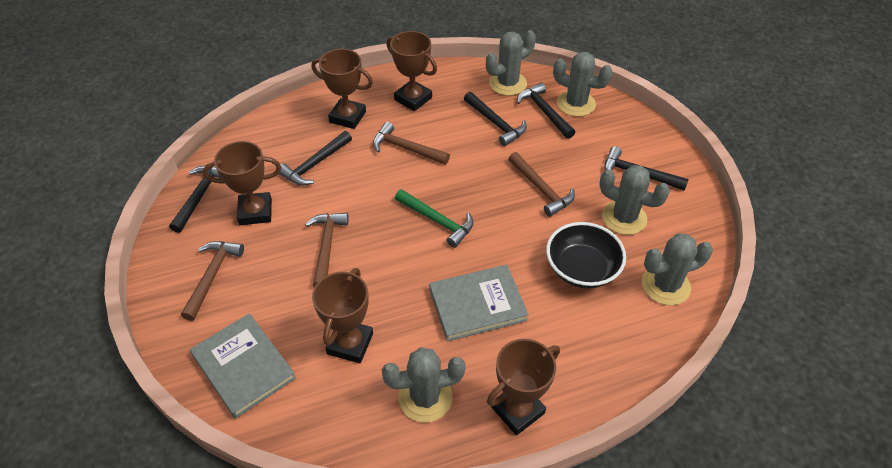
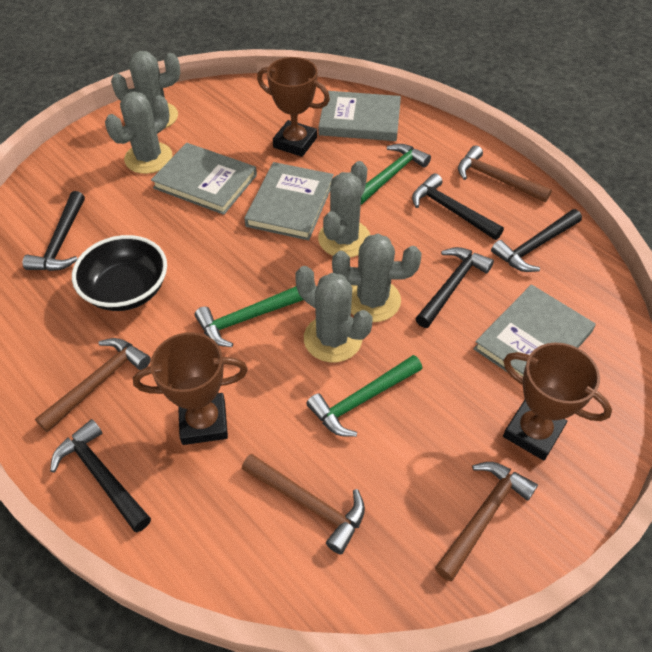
brown trophy: [203,141,281,225] [311,49,373,129] [312,268,373,363] [387,31,437,111] [487,339,560,435] = 5 -> [133,332,248,445] [257,57,330,157] [503,343,612,461] = 3
green hammer: [395,189,474,248] = 1 -> [195,286,303,347] [306,355,422,437] [361,144,431,205] = 3
grey book: [190,313,296,419] [429,265,529,342] = 2 -> [151,143,257,215] [244,162,334,240] [319,91,401,141] [473,284,596,377] = 4

